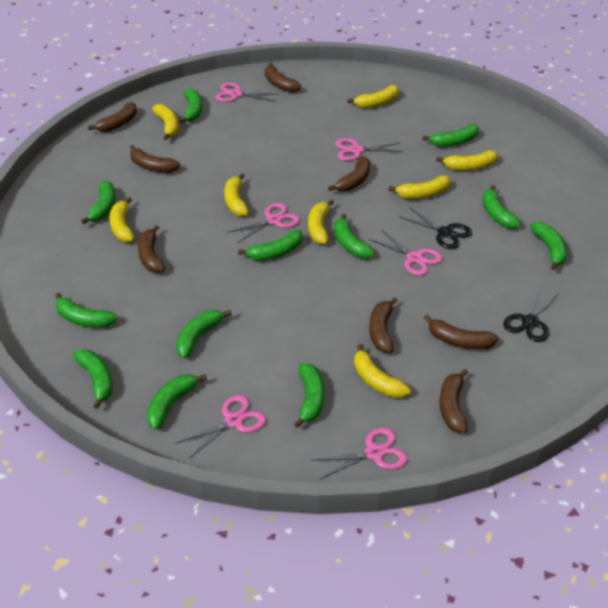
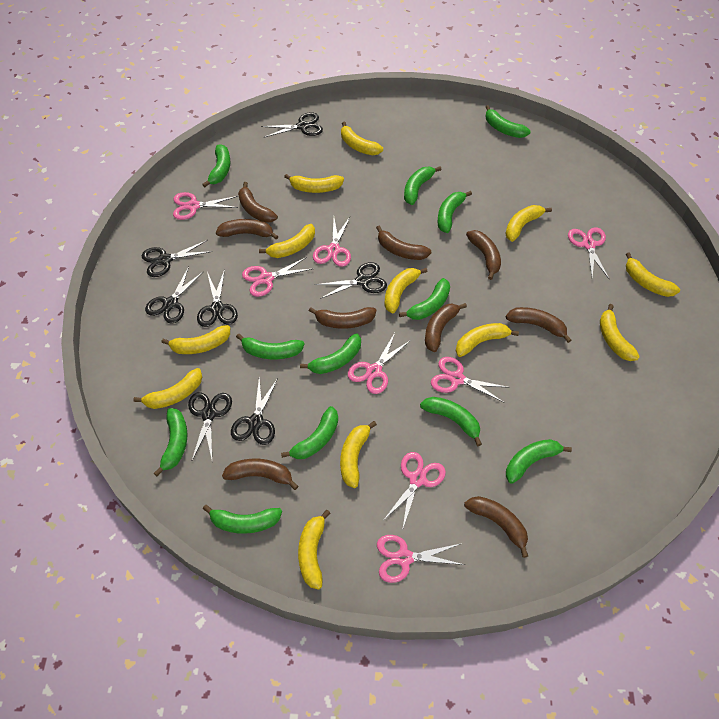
black scissors: [399,208,472,249] [503,287,560,342] = 2 -> [142,240,212,277] [145,267,204,324] [188,392,232,462] [197,269,238,327] [231,377,278,445] [261,112,323,137] [315,262,387,299] = 7
brown banana: [88,102,137,132] [130,145,181,173] [138,225,165,273] [265,63,302,93] [328,156,370,192] [369,297,398,353] [424,315,499,349] [440,369,468,433] = 8 -> [216,219,278,240] [222,459,298,490] [238,182,278,223] [309,307,376,329] [376,226,431,260] [425,303,467,352] [464,496,528,558] [466,230,501,280] [506,307,572,343] = 9
pink scissors: [176,395,266,459] [215,83,277,102] [227,203,300,243] [311,428,408,479] [336,138,403,161] [369,230,442,276] = 6 -> [173,192,238,220] [242,257,312,297] [313,217,351,267] [348,333,411,394] [377,535,465,583] [383,452,446,531] [431,357,510,402] [568,227,609,279] = 8
yellow banana: [109,197,134,243] [152,104,179,140] [224,173,249,216] [308,199,334,245] [348,85,399,108] [354,344,411,398] [389,175,451,199] [436,150,498,171] = 8 -> [133,368,202,409] [161,325,230,354] [259,224,315,258] [284,174,344,193] [298,510,330,590] [340,421,377,488] [341,122,383,155] [384,268,427,313] [456,323,519,357] [505,205,552,242] [600,304,640,361] [626,252,680,297] = 12

